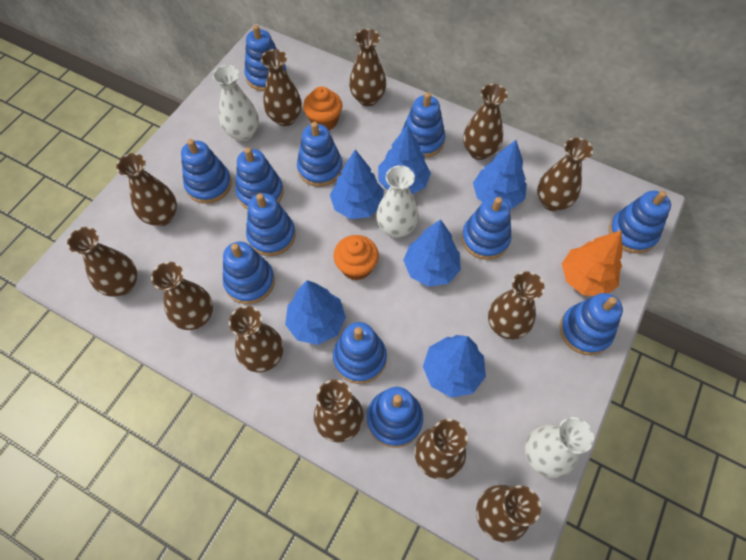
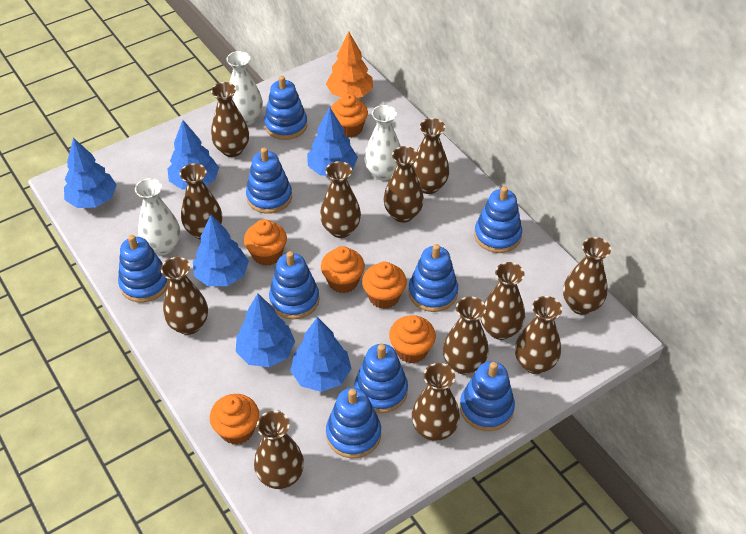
blue stacking toy: [181,139,232,204] [223,242,275,304] [236,148,284,209] [244,25,287,91] [246,193,296,256] [297,122,343,187] [333,322,387,384] [367,387,423,448] [401,92,445,158] [461,197,512,260] [560,293,623,355] [609,191,671,254] = 12 -> [118,235,169,303] [246,148,292,214] [264,76,307,140] [269,251,319,319] [326,388,381,458] [354,344,408,413] [408,244,458,312] [460,361,515,431] [474,186,522,253] = 9
orange cupcake: [303,86,342,130] [334,235,379,280] = 2 -> [210,394,259,445] [244,219,287,266] [321,246,365,293] [331,94,368,138] [362,262,407,309] [389,315,436,363] = 6

